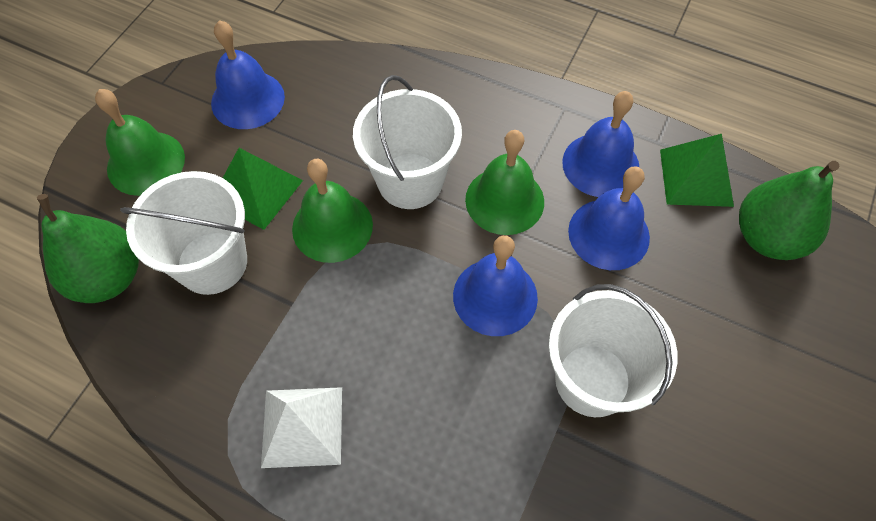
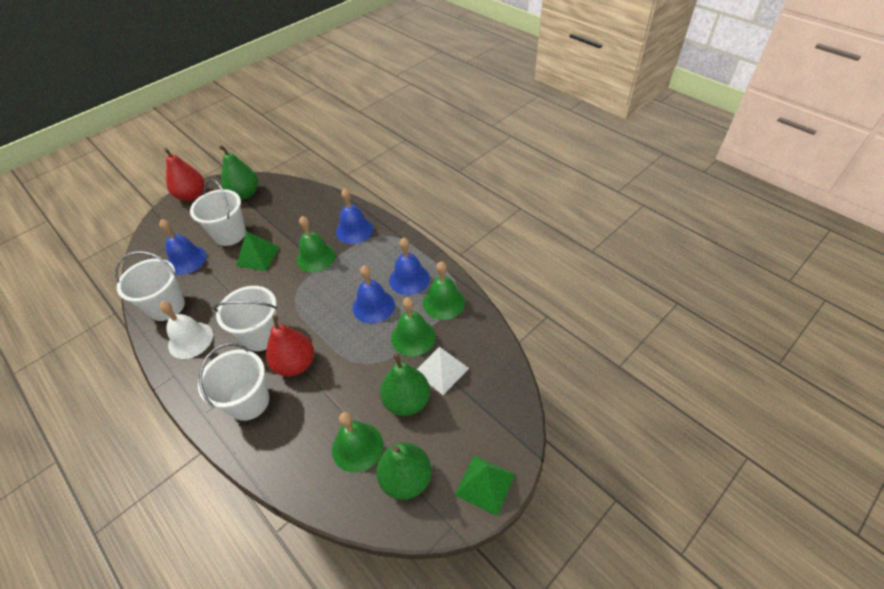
green bell: [95,89,185,196] [292,159,373,263] [465,130,544,235] = 3 -> [297,216,336,272] [332,412,383,473] [391,297,435,356] [423,261,465,320] = 4
green pear: [37,194,139,303] [739,161,839,260] = 2 -> [219,145,258,199] [376,443,432,500] [380,353,430,416] = 3
red pear: none = 0 -> [164,148,205,201] [266,315,314,376] = 2
white bell: none = 0 -> [159,301,213,359] = 1
white bucket: [120,171,247,295] [353,75,462,209] [549,284,677,417] = 3 -> [115,251,185,321] [190,179,246,246] [198,343,269,421] [213,286,278,351] = 4

